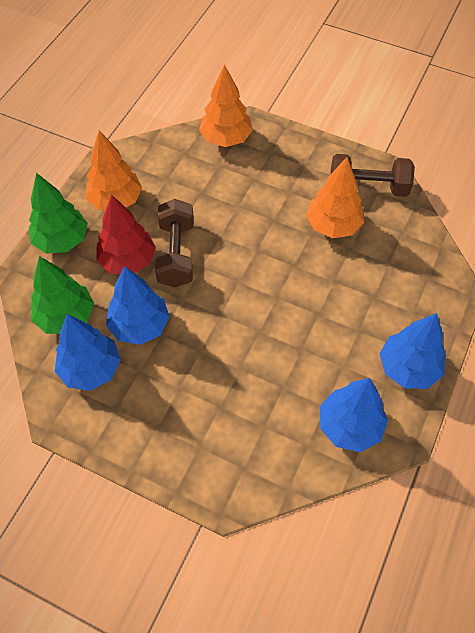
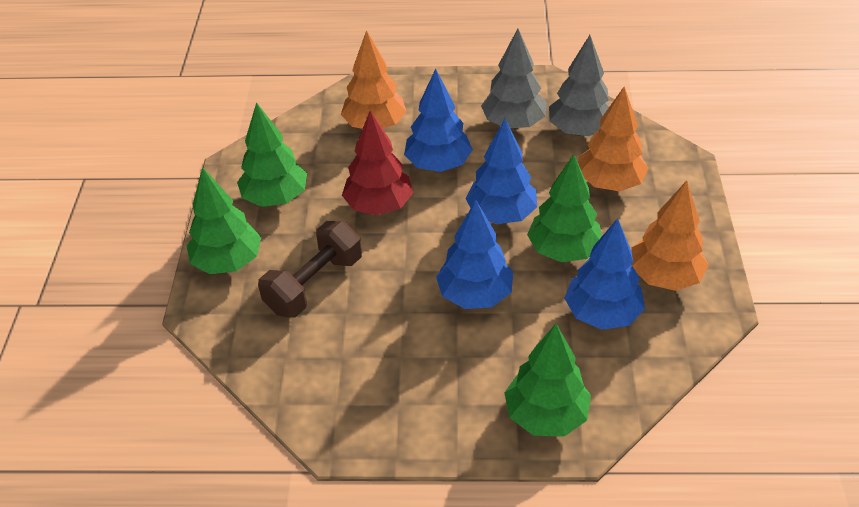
brown dumbbell: [155,199,194,287] [331,154,415,197] = 2 -> [258,221,362,317] = 1
green tree: [29,173,88,253] [31,256,94,334] = 2 -> [187,167,261,274] [237,102,307,207] [504,324,591,437] [527,154,602,262] = 4
grey tree: none = 0 -> [481,29,546,129] [549,35,610,136] = 2

